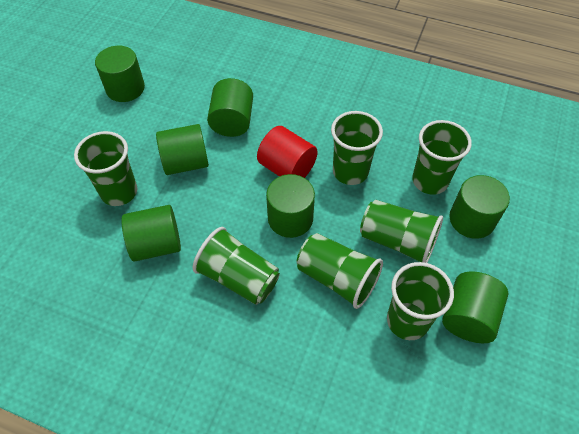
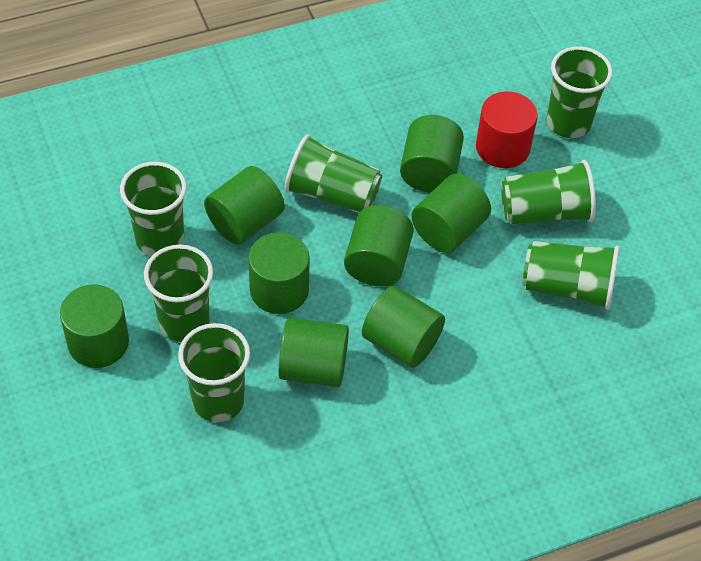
green cylinder: [95,46,145,102] [121,205,181,262] [156,124,209,175] [207,78,253,137] [266,174,315,238] [442,271,509,343] [449,175,510,239] = 7 -> [60,284,129,368] [204,166,285,245] [248,232,310,314] [279,318,349,387] [344,205,414,286] [362,286,445,368] [400,115,464,193] [411,174,491,253] = 8

